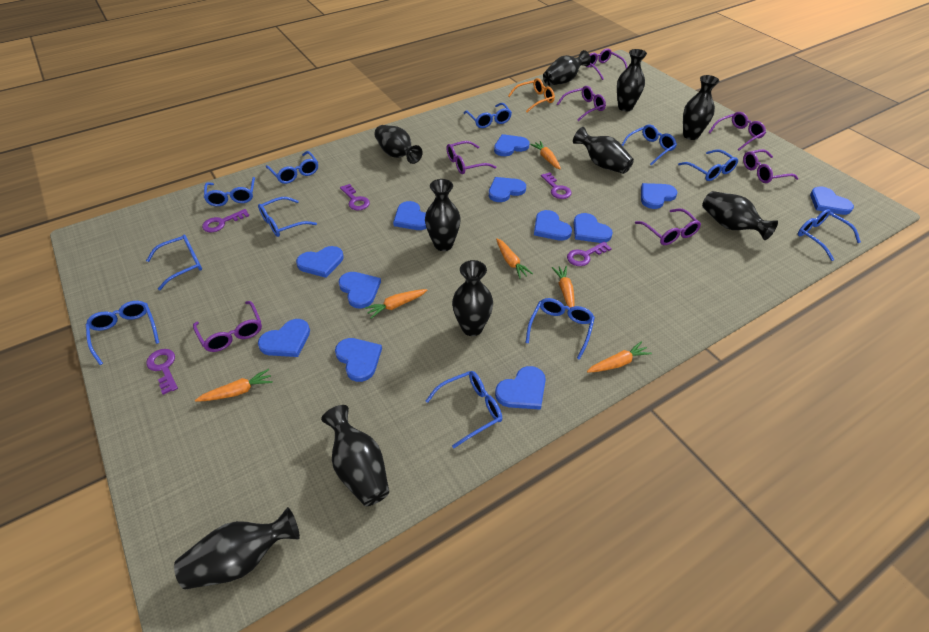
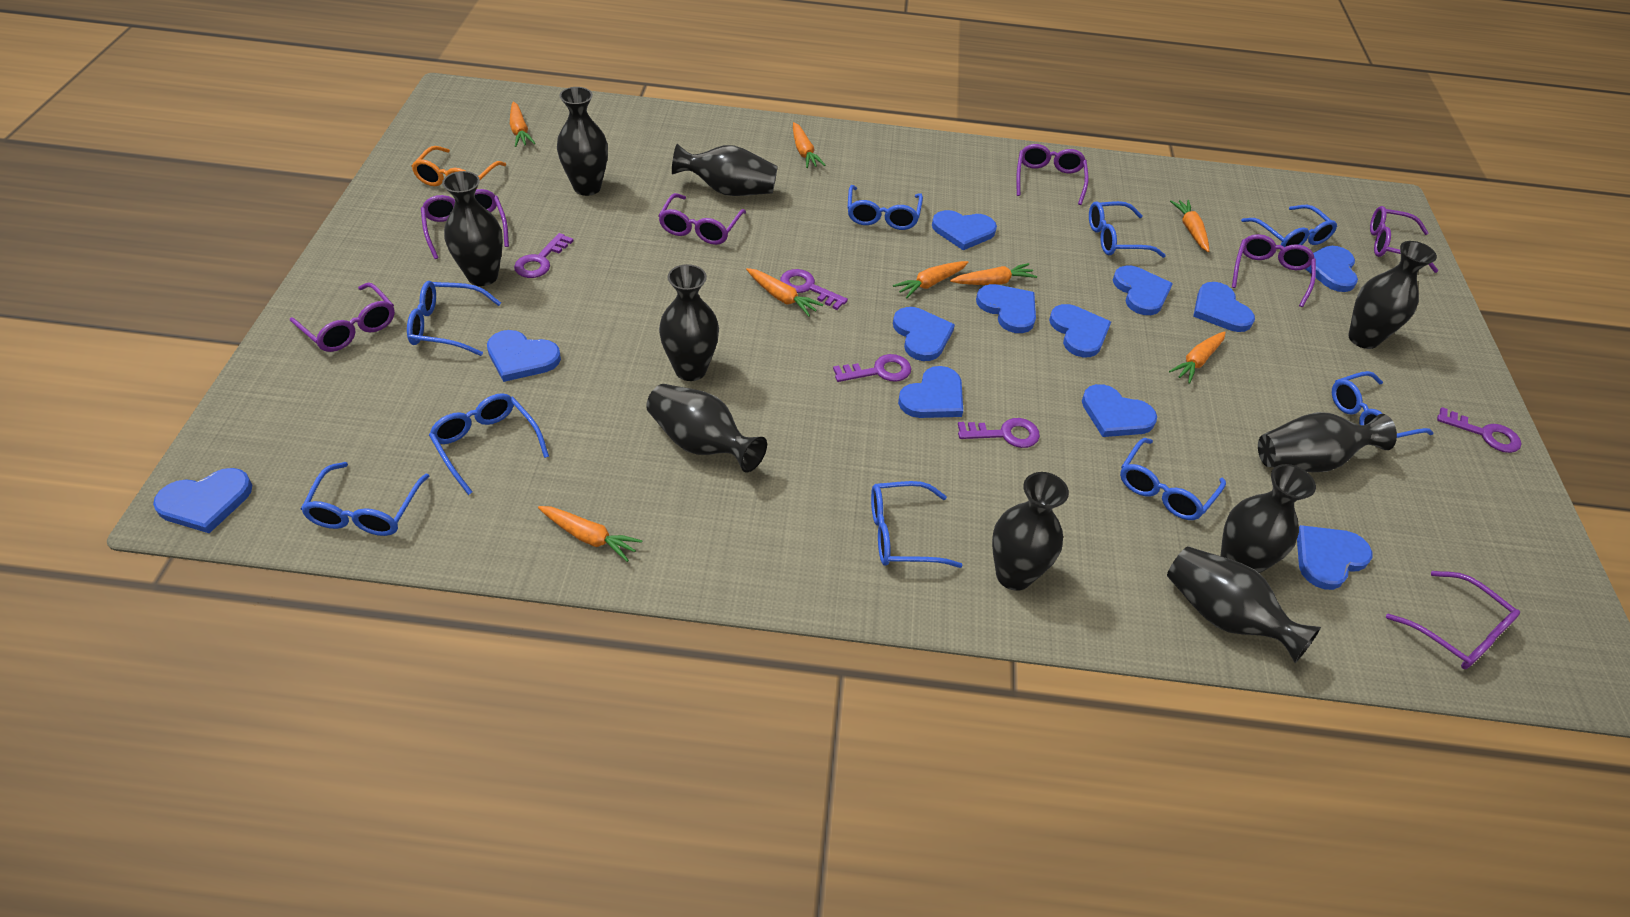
blue glasses: [86,301,159,365] [146,234,202,290] [204,177,255,206] [258,197,317,237] [266,151,318,184] [426,371,502,448] [464,103,512,128] [526,298,595,360] [622,125,677,166] [678,149,738,181] [798,209,861,261] = 11 -> [301,462,429,536] [407,281,501,356] [429,393,549,495] [847,185,923,230] [871,481,963,568] [1089,201,1166,258] [1120,438,1226,520] [1241,205,1337,247] [1332,371,1434,438] = 9
orange carrot: [195,369,273,402] [364,289,427,319] [496,238,533,279] [530,141,561,170] [552,266,575,308] [587,341,652,373] = 6 -> [510,102,536,147] [538,506,642,562] [746,268,823,317] [793,122,825,168] [893,261,968,298] [950,263,1037,285] [1169,331,1226,384] [1170,200,1209,252] = 8

